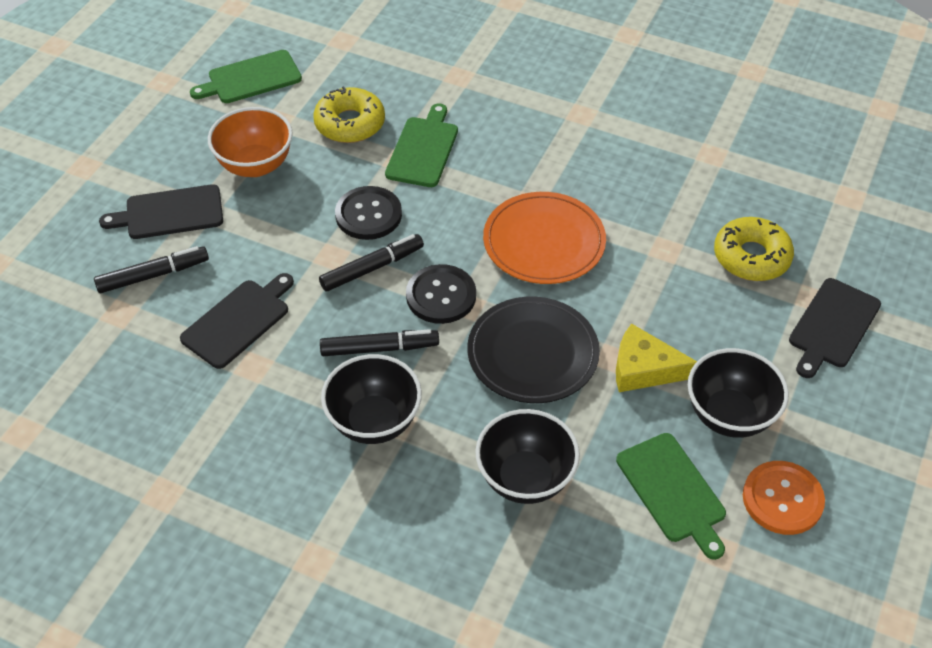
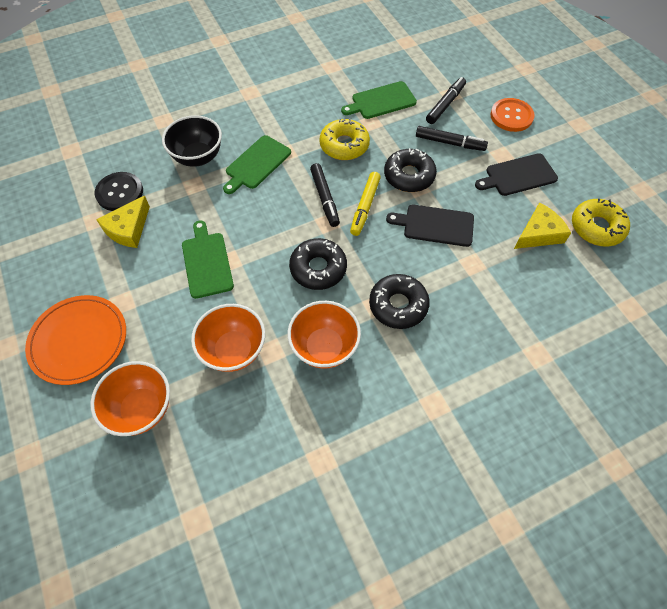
black bowl: [321,354,422,444] [475,409,580,504] [688,348,789,438] = 3 -> [162,115,222,167] = 1
black button: [335,186,402,240] [406,264,476,324] = 2 -> [94,172,143,211] = 1
black cutting board: [99,184,223,239] [180,273,294,369] [789,278,881,378] = 3 -> [386,205,474,247] [475,153,558,196] = 2
black donut: none = 0 -> [289,238,347,290] [369,274,430,329] [384,148,437,192] = 3
black plate: [467,297,600,403] = 1 -> none = 0
orange bowl: [208,107,293,177] = 1 -> [90,361,170,436] [191,304,265,372] [288,301,361,369] = 3
yellow cheese: [616,323,697,392] = 1 -> [96,196,150,248] [514,203,571,249] = 2
yellow marker: none = 0 -> [350,172,381,236] = 1

